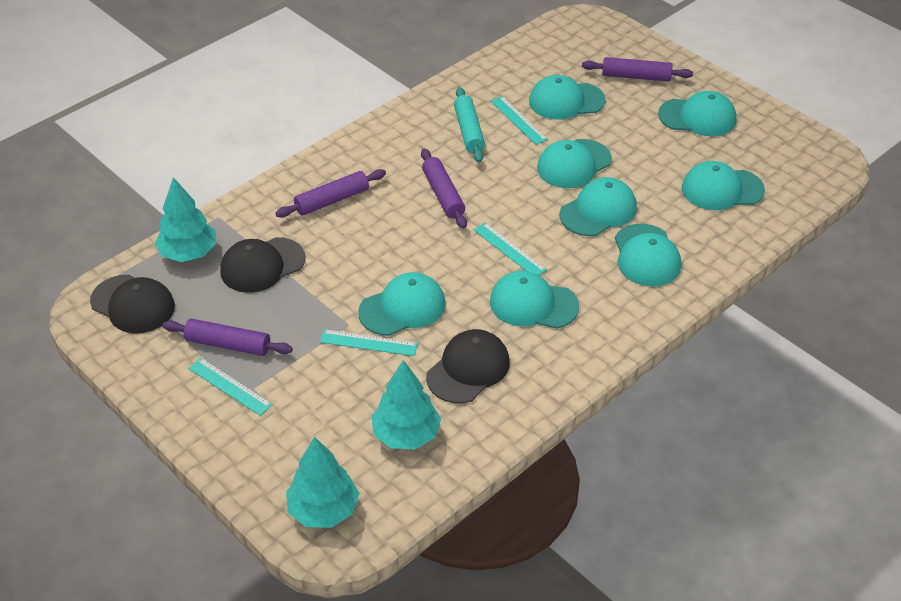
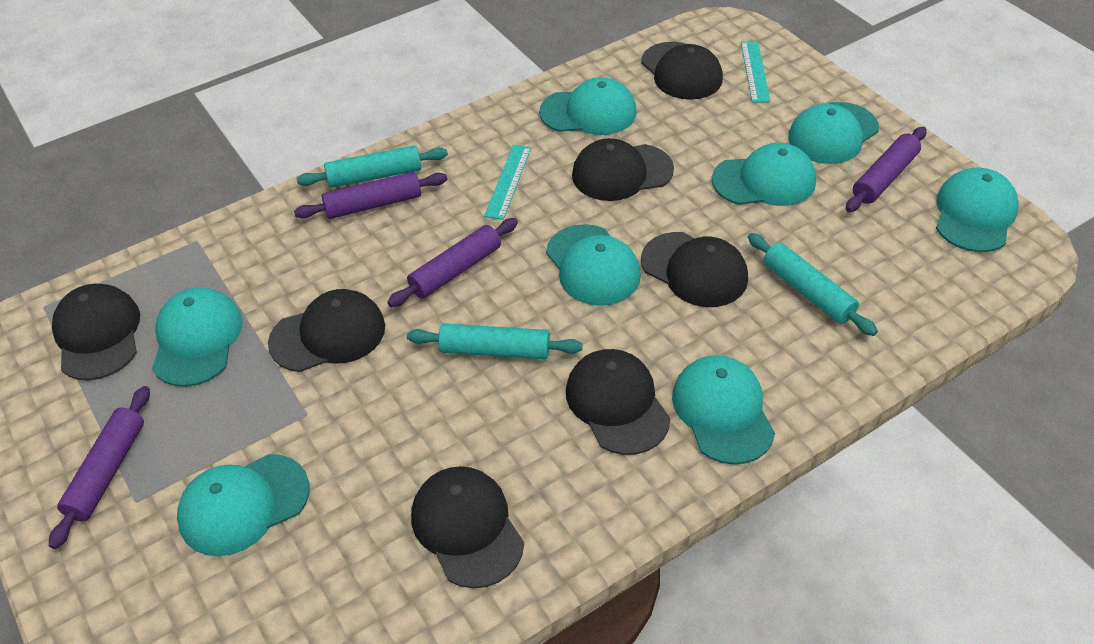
black cap: [90,275,175,334] [220,237,305,293] [426,329,510,403] = 3 -> [52,284,140,381] [268,289,385,372] [411,466,524,588] [566,349,671,455] [572,138,674,201] [641,42,723,100] [641,232,748,307] = 7
turquoise rolling pin: [454,87,485,163] = 1 -> [296,146,448,188] [407,323,583,359] [748,233,878,336] = 3
turquoise ruler: [188,358,273,416] [320,329,418,356] [474,222,547,275] [491,96,548,145] = 4 -> [484,145,531,220] [741,41,771,103] = 2
turquoise tree: [154,177,216,262] [286,436,360,528] [372,360,441,449] = 3 -> none = 0

